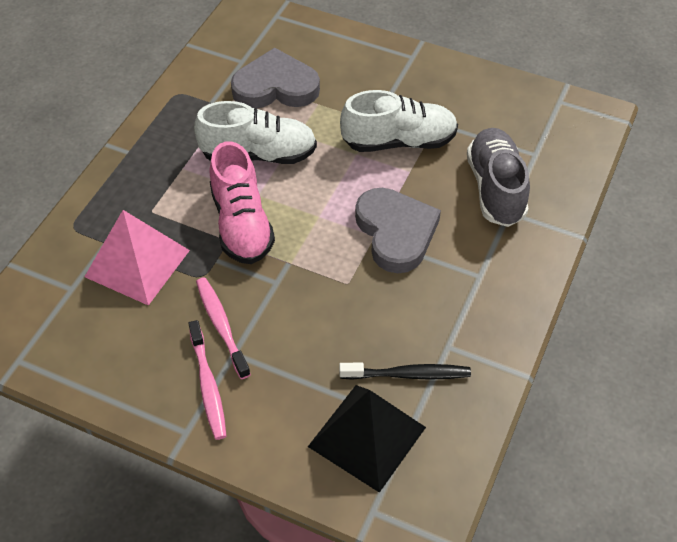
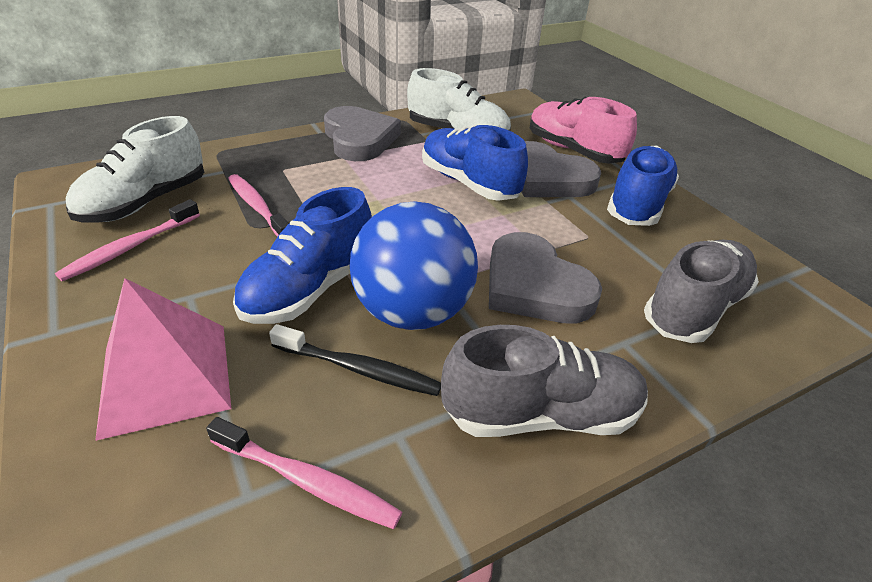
black pyramid: [308,385,426,493] = 1 -> none = 0
blue ball: none = 0 -> [349,201,478,330] = 1
blue shoe: none = 0 -> [233,187,372,324] [422,125,528,201] [607,145,679,226] = 3
grey heart: [231,48,320,108] [355,188,441,273] = 2 -> [324,106,401,161] [489,232,602,323] [521,141,601,197] = 3
grey shoe: [467,128,530,227] = 1 -> [441,325,648,437] [644,240,759,343] = 2
pink toothbrush: [189,320,226,440] [196,277,251,379] = 2 -> [55,199,200,281] [206,417,402,529] [228,174,289,237] = 3

